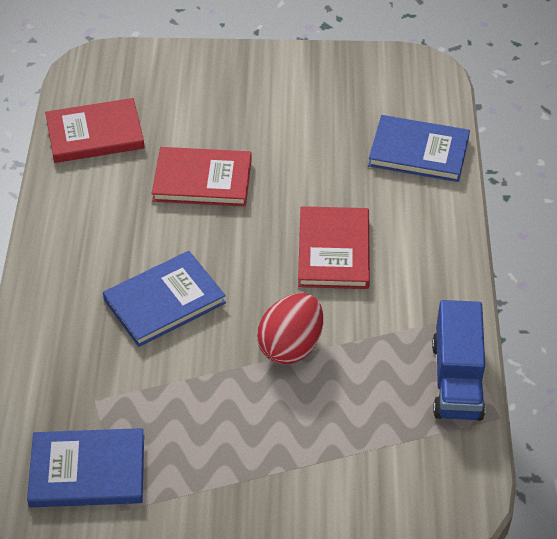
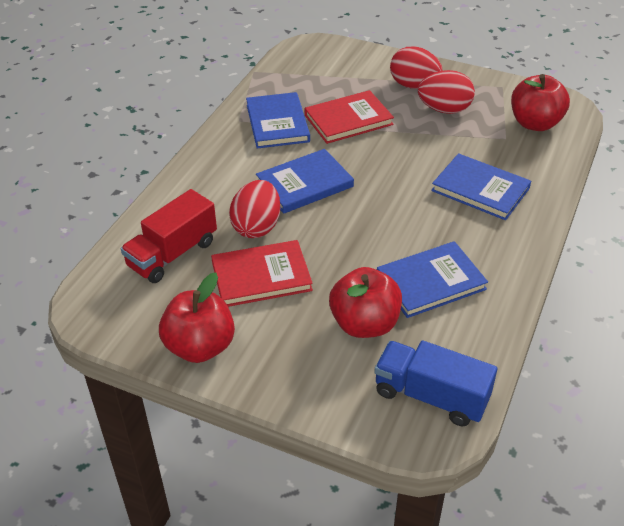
blue book: [27,428,144,507] [103,251,226,347] [368,115,470,182] = 3 -> [246,92,310,148] [256,149,354,214] [377,241,488,318] [431,153,531,220] = 4
red apple: none = 0 -> [159,272,235,363] [329,267,402,338] [511,74,570,131] = 3
red book: [45,98,145,163] [151,147,252,207] [298,206,370,289] = 3 -> [211,240,313,307] [305,90,394,144] = 2
red egg: [257,293,323,364] = 1 -> [229,180,281,238] [390,46,443,89] [418,70,475,114] = 3
red truck: none = 0 -> [121,189,217,283] = 1

